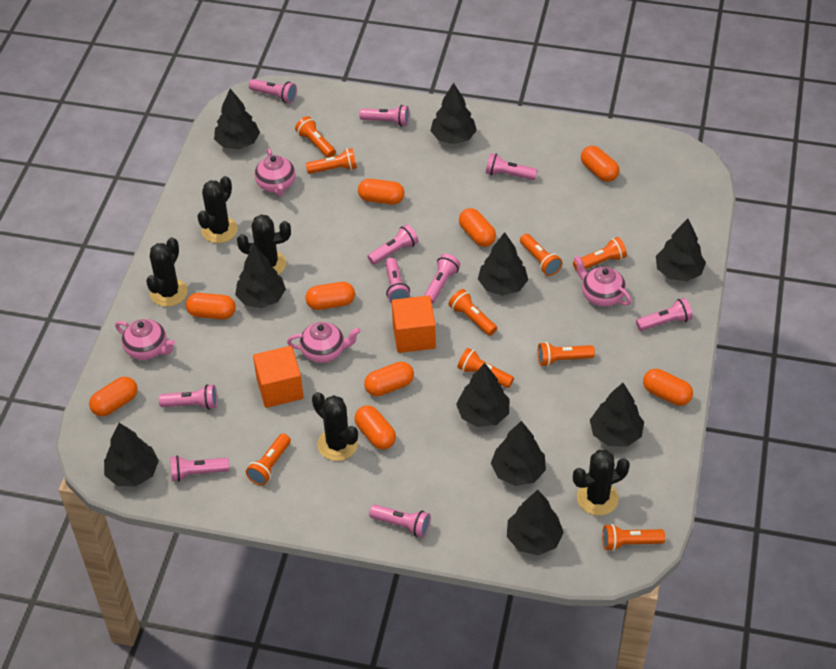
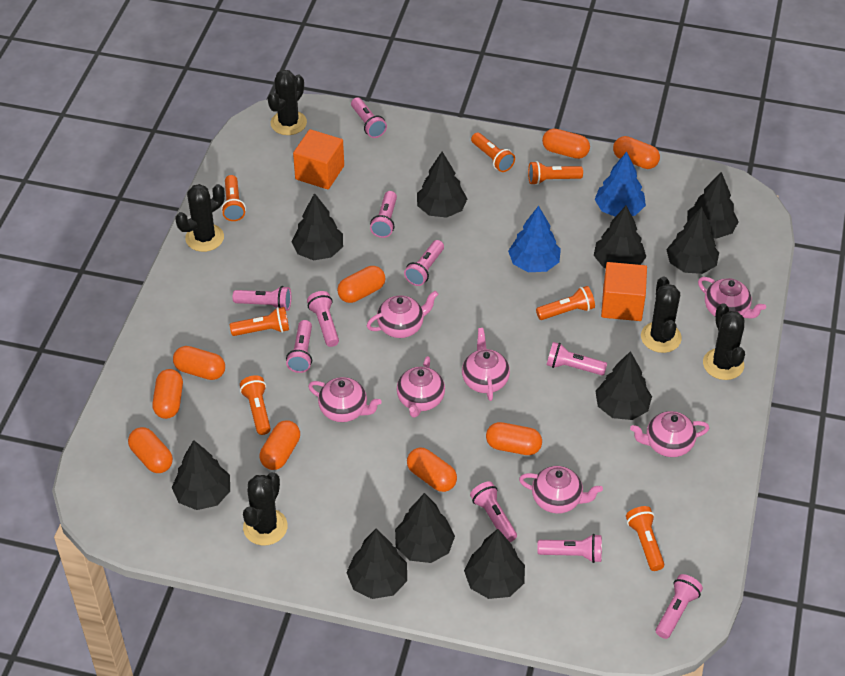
blue tree: none = 0 -> [508,206,561,272] [594,152,646,217] = 2
orange flashlight: [246,434,291,486] [295,116,336,158] [306,148,357,174] [449,289,497,336] [458,348,514,388] [520,234,562,276] [538,342,595,367] [573,237,627,271] [602,524,665,551] = 9 -> [221,175,246,221] [230,307,289,336] [240,375,271,435] [471,133,515,172] [528,161,583,185] [536,286,595,320] [626,506,664,571] = 7
pink teapot: [115,319,175,360] [254,149,296,196] [287,322,361,363] [574,256,631,307] = 4 -> [308,377,382,422] [367,291,438,338] [396,356,445,418] [462,328,510,401] [519,466,603,514] [630,411,709,457] [698,277,766,318] = 7

